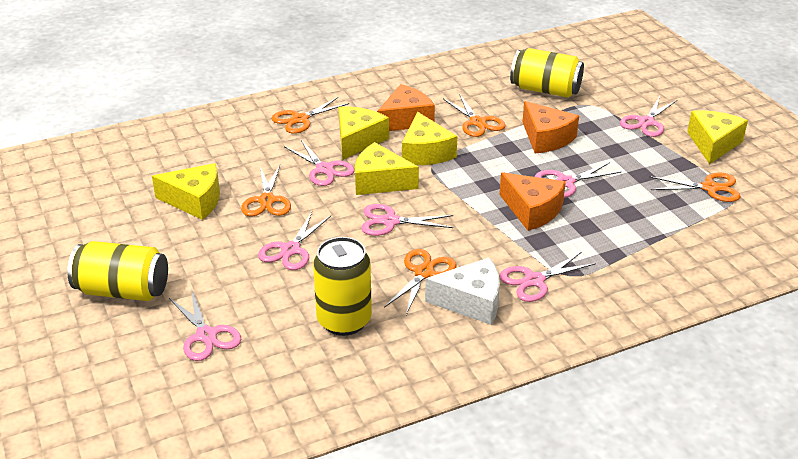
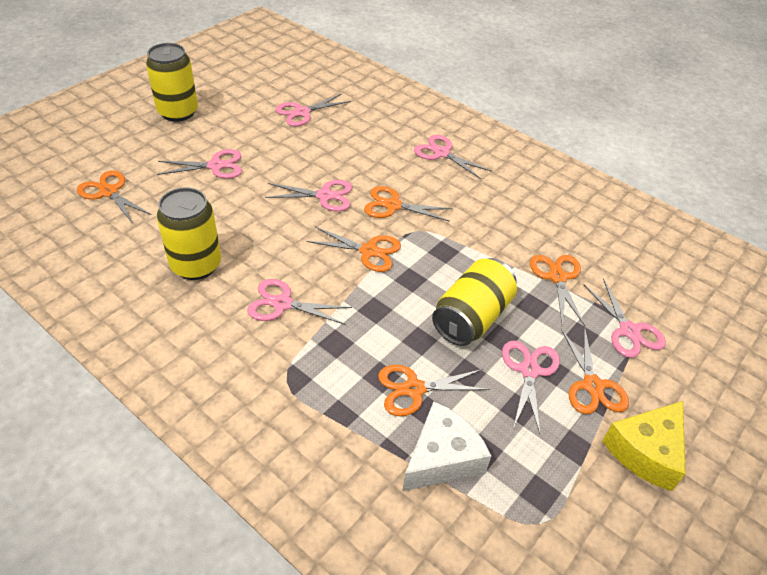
orange cheese: [377,84,435,131] [499,173,566,231] [522,101,579,154] = 3 -> none = 0
orange scissors: [241,165,291,216] [272,97,349,134] [384,249,457,315] [443,94,506,137] [649,172,741,202] = 5 -> [77,170,152,224] [306,227,401,272] [364,186,453,222] [378,364,491,416] [530,255,585,326] [561,326,629,414] = 6
yellow cheese: [152,163,220,220] [339,107,389,160] [355,142,419,195] [402,112,457,165] [687,110,748,164] = 5 -> [602,401,686,491] = 1

